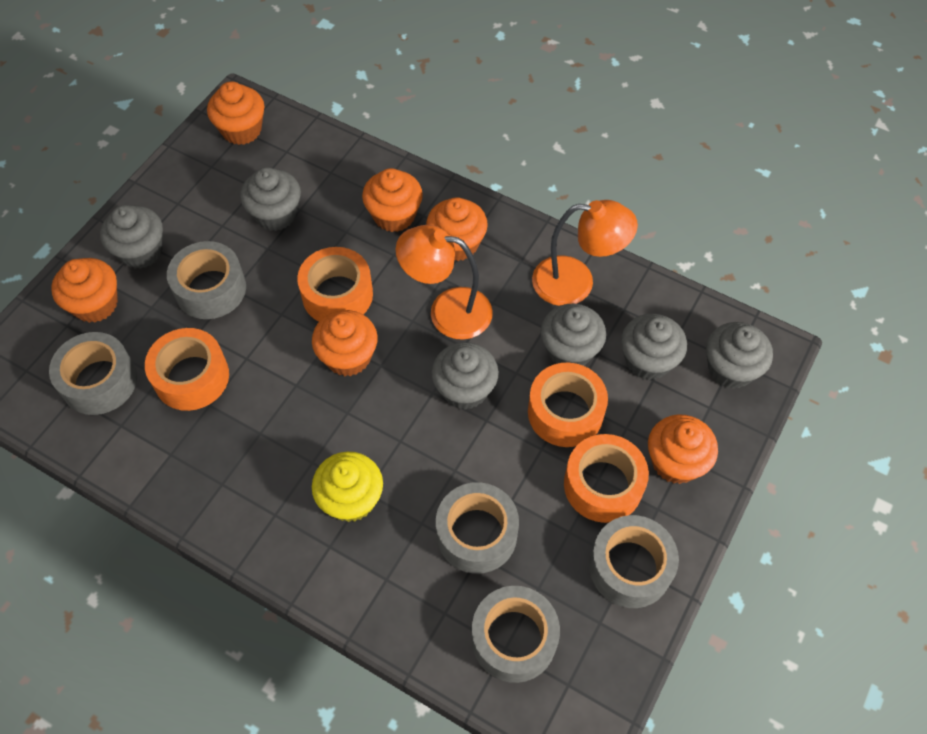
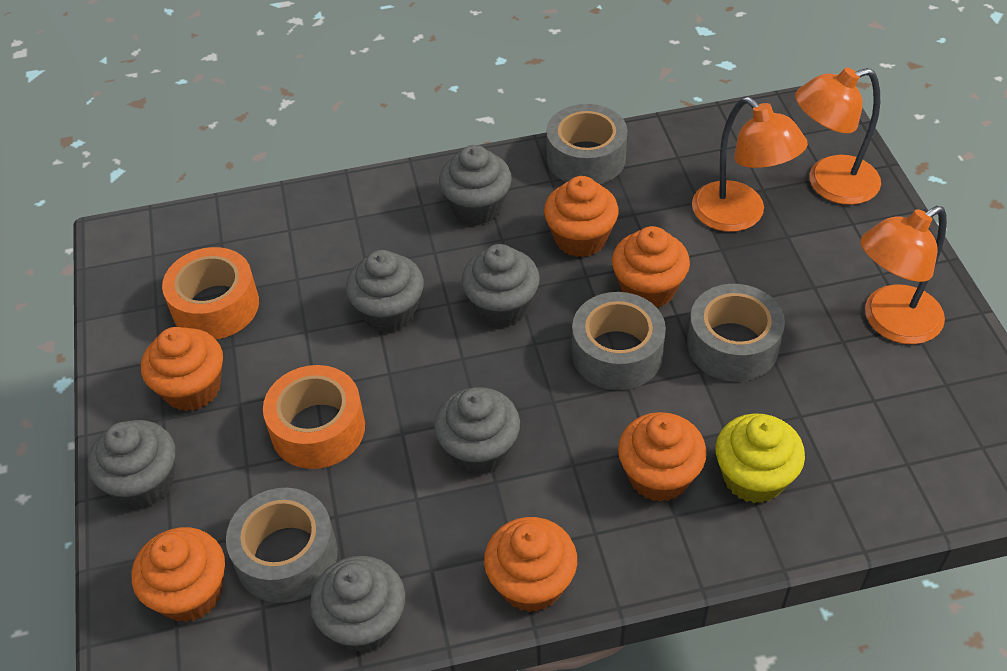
grey tape: [49,332,137,415] [167,241,246,319] [436,482,519,574] [472,586,560,683] [589,515,679,608] = 5 -> [226,488,338,603] [546,104,627,184] [572,292,666,390] [687,284,785,382] = 4
orange lamp: [396,225,493,340] [532,200,638,306] = 2 -> [692,97,808,232] [795,68,881,205] [860,206,947,344] = 3
orange tape: [145,328,229,411] [297,247,373,321] [528,363,608,447] [564,434,649,523] = 4 -> [162,247,259,339] [263,365,365,469] = 2

